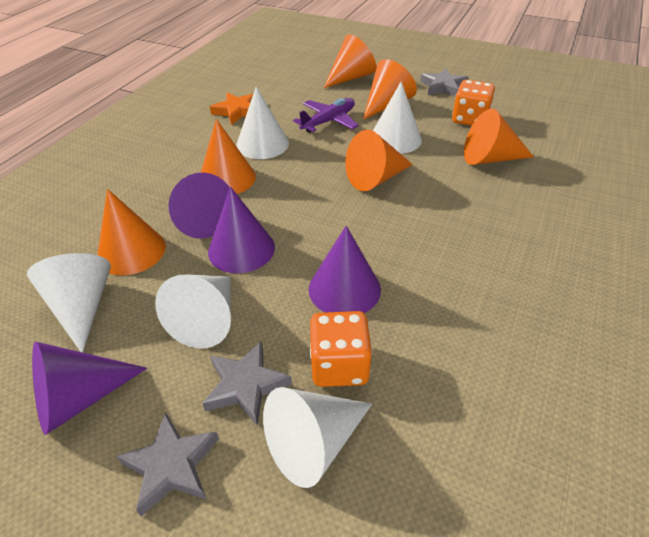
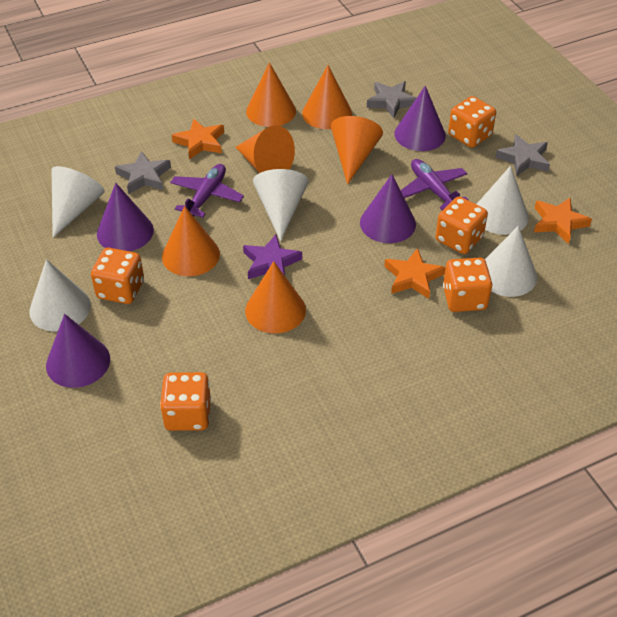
orange dice: [310,311,372,387] [452,80,495,126] = 2 -> [91,248,144,304] [160,372,211,431] [436,197,488,254] [443,258,492,312] [448,96,496,148] = 5
orange star: [210,92,254,125] = 1 -> [172,118,224,160] [384,248,446,299] [534,198,592,244] = 3
purple plane: [293,98,359,133] = 1 -> [170,164,244,218] [400,159,469,210] = 2
purple star: none = 0 -> [243,234,302,279] = 1

